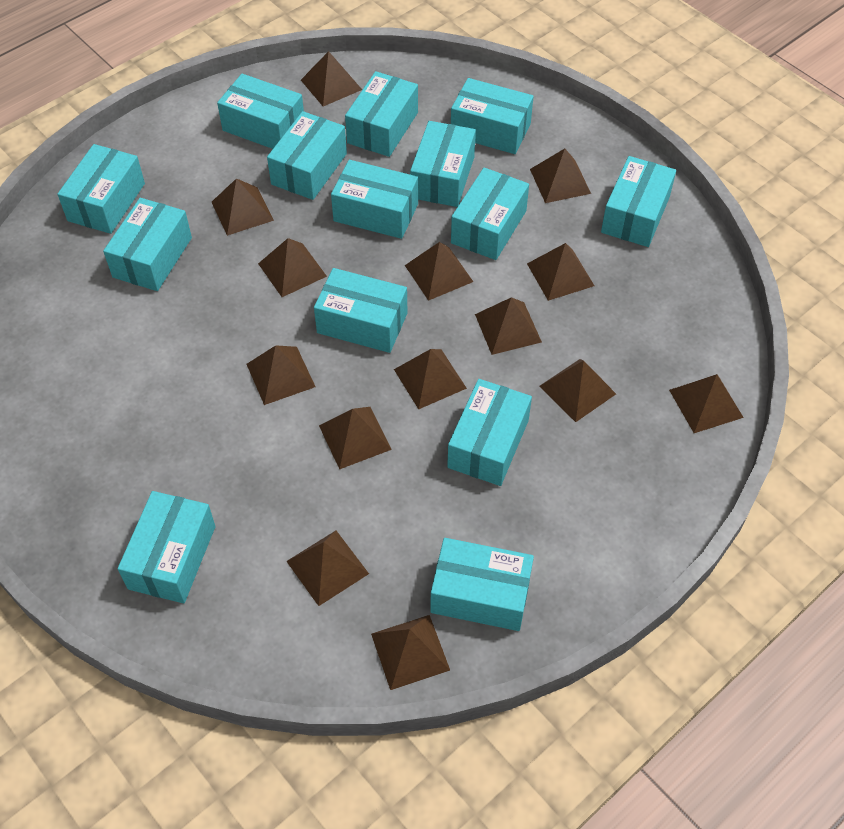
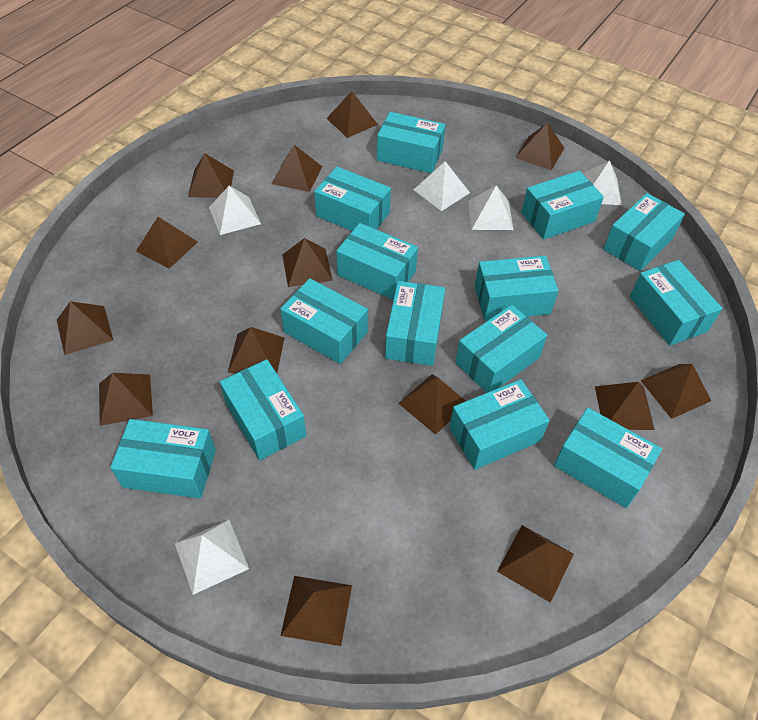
white pyramid: none = 0 -> [175,520,249,595] [209,186,261,235] [414,161,470,211] [468,185,513,230] [582,160,622,205] = 5

